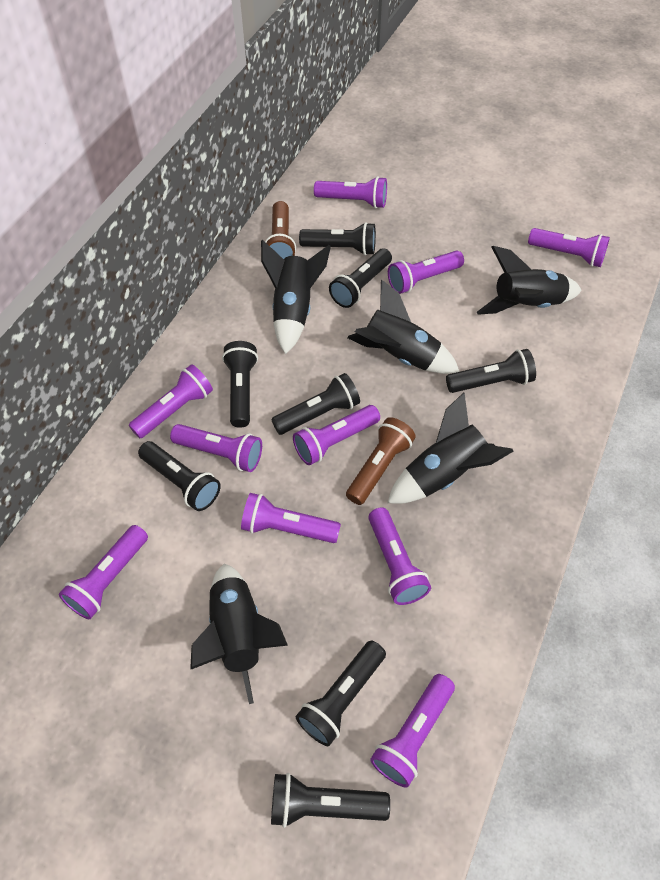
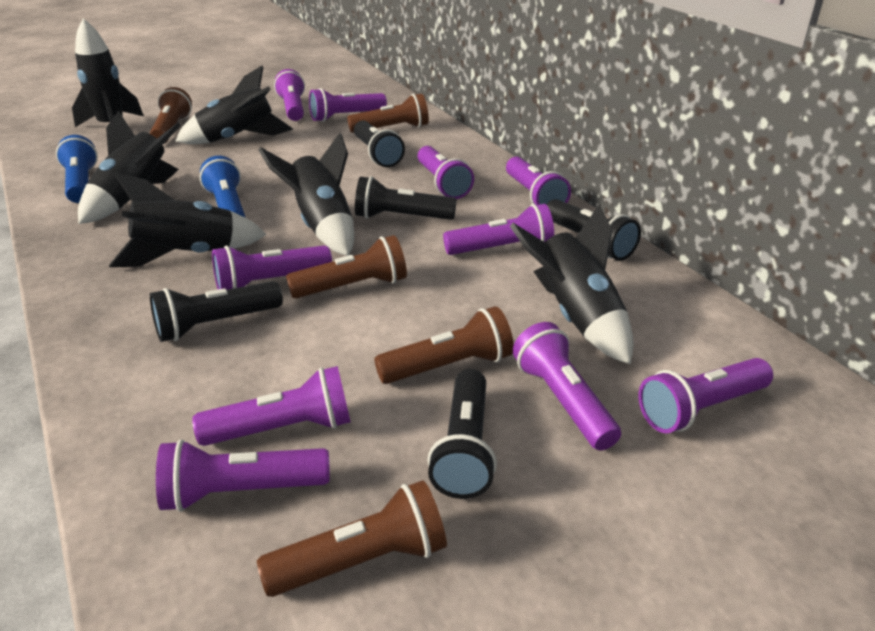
black flashlight: [138,441,221,511] [222,341,258,428] [271,373,360,435] [271,773,390,828] [296,641,386,746] [299,222,376,255] [329,249,392,308] [446,349,536,393] = 8 -> [150,281,283,342] [354,120,405,167] [355,176,457,220] [427,369,497,499] [546,199,641,261] = 5
black rocket: [190,564,288,704] [261,240,331,354] [347,279,460,374] [387,392,514,504] [477,246,582,315] = 5 -> [72,18,144,127] [78,111,181,224] [109,172,266,267] [176,66,293,144] [258,133,354,256] [510,204,633,364] = 6
blue flashlight: none = 0 -> [56,135,98,203] [200,156,246,218] = 2
brown flashlight: [265,201,296,259] [346,417,416,505] = 2 -> [150,87,192,144] [257,480,447,597] [286,235,407,298] [347,93,429,133] [374,306,514,384] = 5

